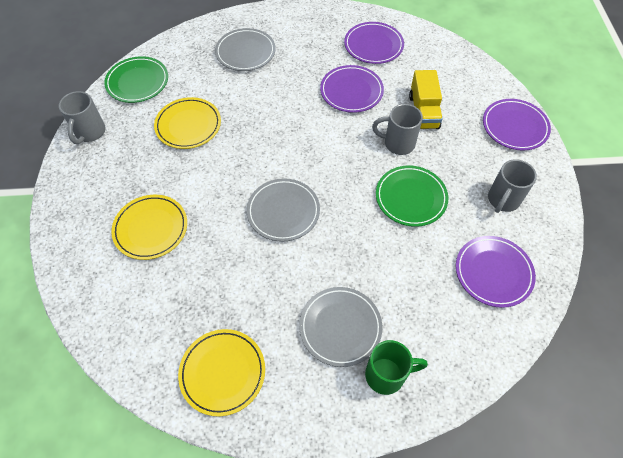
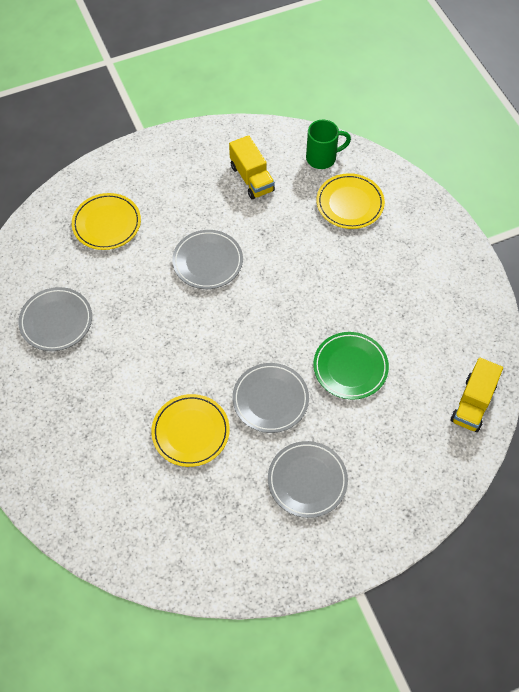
green plate: [104,56,168,103] [376,166,448,227] = 2 -> [313,332,389,400] = 1
grey mug: [59,91,106,144] [372,104,423,155] [488,159,537,213] = 3 -> none = 0
grey plate: [215,28,275,71] [247,178,320,242] [299,287,382,367] = 3 -> [18,287,92,351] [172,230,243,289] [232,363,309,433] [268,441,348,518] = 4
purple plate: [320,65,384,113] [344,22,404,64] [456,236,536,308] [483,99,551,150] = 4 -> none = 0
yellow truck: [409,70,443,129] = 1 -> [229,135,275,200] [450,358,503,432] = 2

